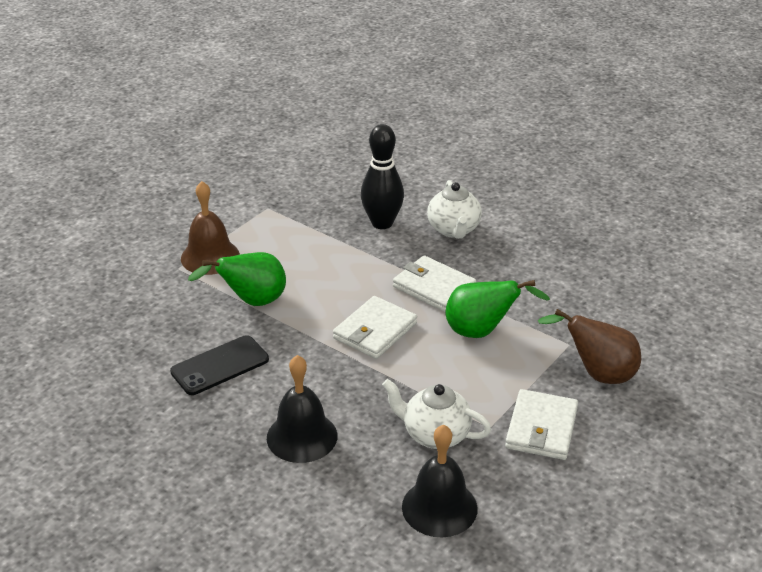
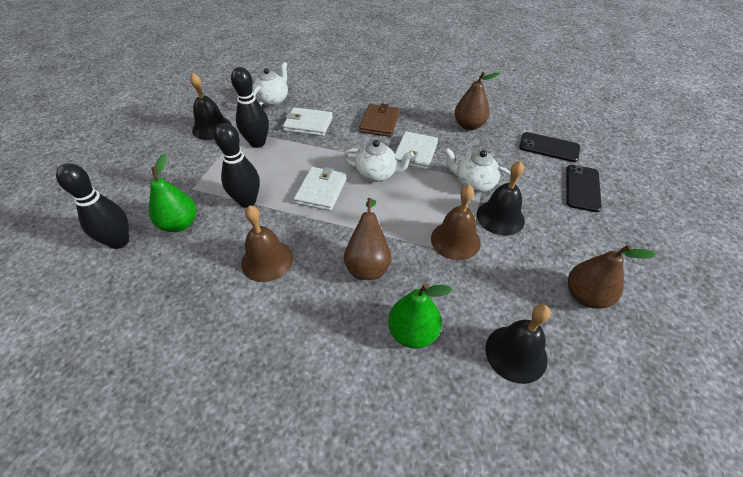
black bell: [267,355,337,463] [402,425,478,537] = 2 -> [190,73,232,140] [477,161,525,235] [485,304,551,384] = 3
black bowling pin: [361,124,404,229] = 1 -> [56,163,129,249] [214,123,260,207] [231,67,269,148] = 3
black phone: [170,335,269,395] = 1 -> [519,132,580,162] [566,165,602,212] = 2
brown bell: [181,181,240,275] = 1 -> [241,205,293,282] [431,185,481,260] = 2
brown pear: [538,309,641,384] = 1 -> [344,198,391,280] [454,72,500,130] [568,245,656,309] = 3
brown wallet: none = 0 -> [359,104,400,137] = 1
white teapot: [382,379,491,449] [427,180,482,239] = 2 -> [252,62,288,106] [343,140,414,182] [444,147,511,193] = 3

